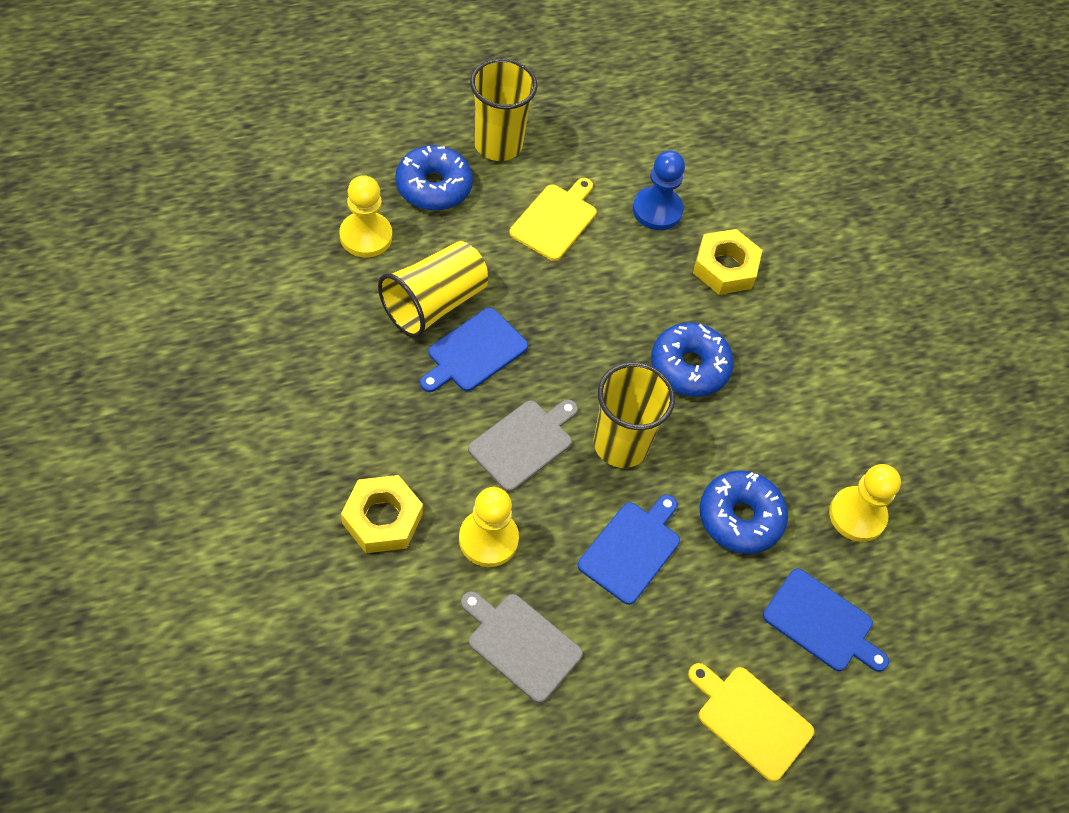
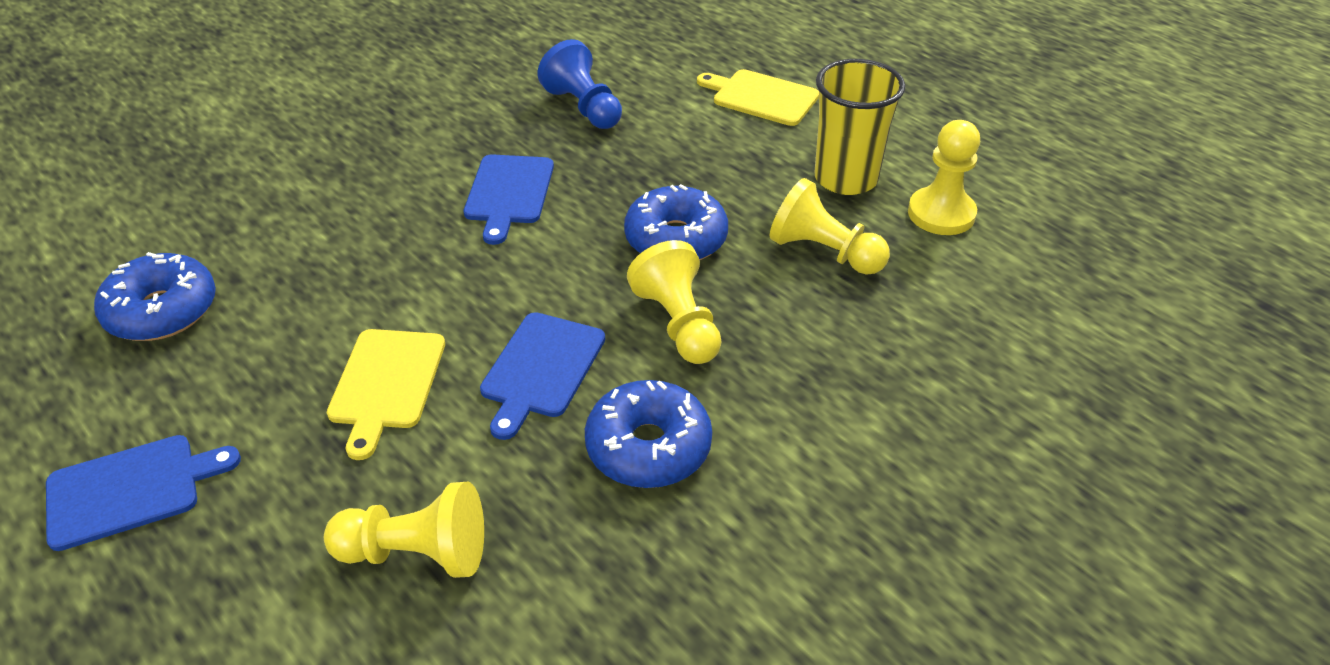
grey cutting board: [461,591,583,703] [468,399,578,492] = 2 -> none = 0
yellow cup: [378,241,488,338] [470,59,537,161] [593,362,675,468] = 3 -> [814,59,905,195] = 1
yellow nut: [341,475,423,553] [693,229,762,295] = 2 -> none = 0
yellow pawn: [339,175,392,258] [459,487,519,567] [829,464,901,542] = 3 -> [324,482,484,578] [627,240,721,364] [770,178,890,275] [908,120,980,235] = 4

